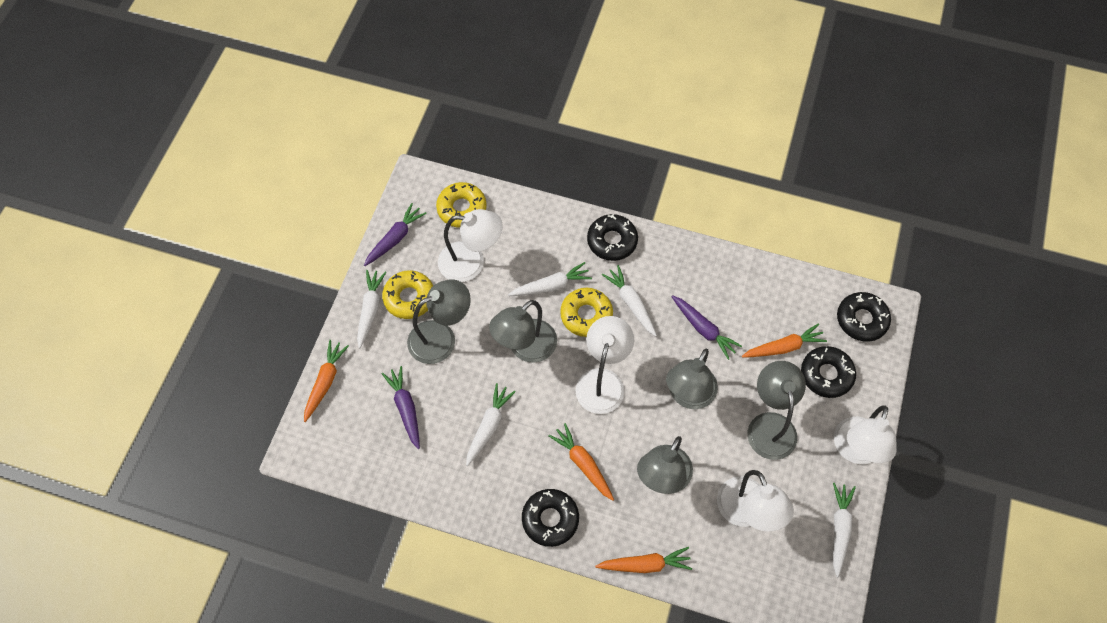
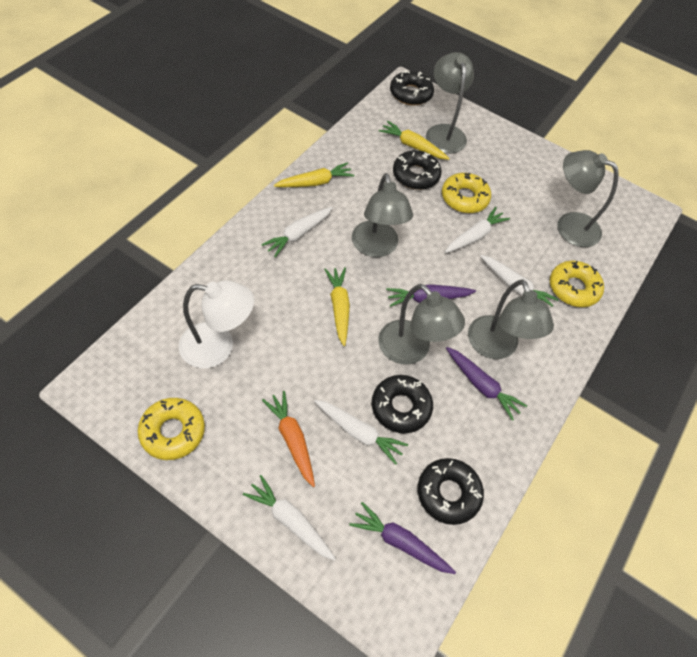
orange carrot: [304,340,349,422] [548,423,614,501] [595,547,692,573] [742,323,827,358] = 4 -> [262,391,315,487] = 1
white lamp: [438,209,503,282] [576,316,634,414] [717,470,794,532] [834,405,896,464] = 4 -> [179,280,254,368] = 1
yellow carrot: none = 0 -> [274,162,354,187] [324,267,350,346] [379,121,450,160] = 3

